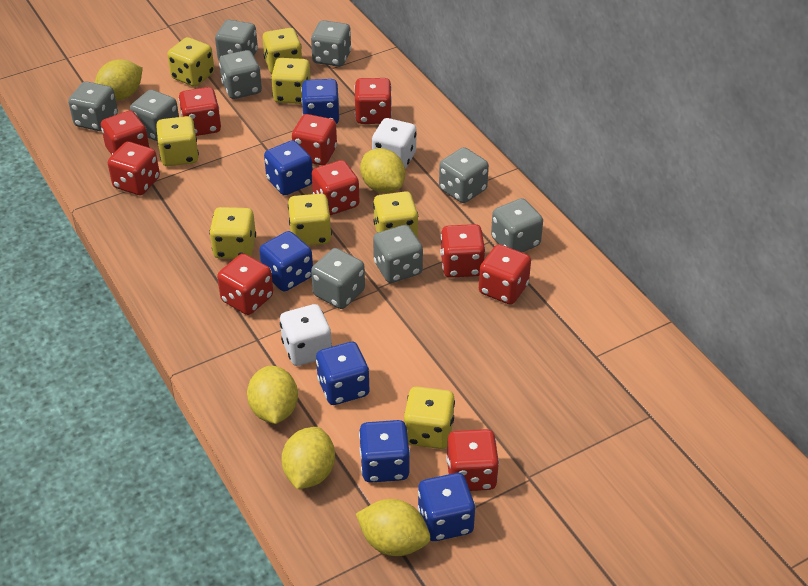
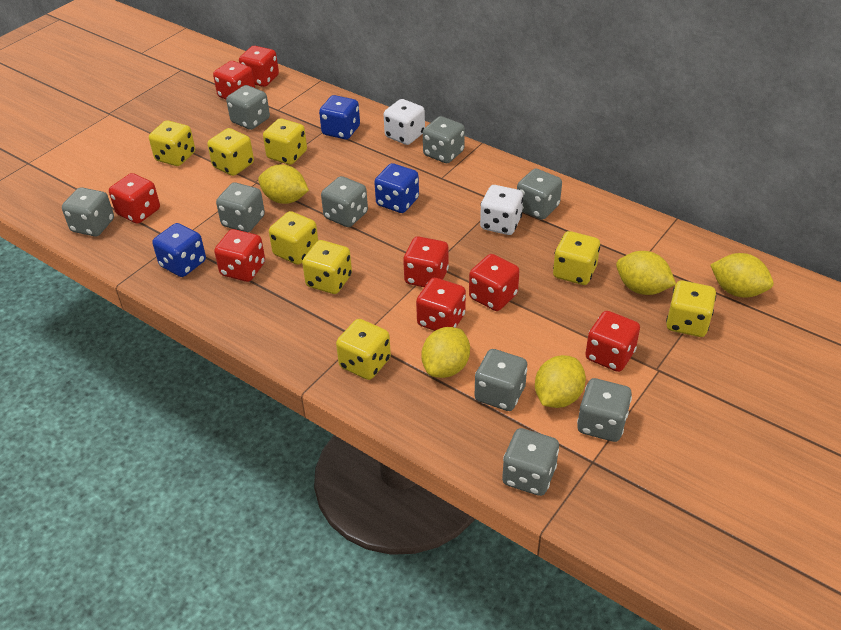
blue dice: [259,231,313,291] [264,140,313,195] [301,79,339,124] [316,342,369,405] [359,420,410,483] [418,473,475,541] = 6 -> [152,223,206,277] [319,95,360,139] [374,163,419,213] = 3
red dice: [101,111,149,155] [108,142,160,195] [179,87,221,136] [217,254,273,315] [292,114,337,165] [312,160,360,215] [354,78,392,124] [440,224,485,278] [446,429,499,491] [479,244,531,305] = 10 -> [109,173,160,224] [213,61,255,99] [214,229,265,282] [239,46,279,87] [403,236,449,287] [416,278,466,331] [469,254,519,311] [585,311,640,372] = 8

